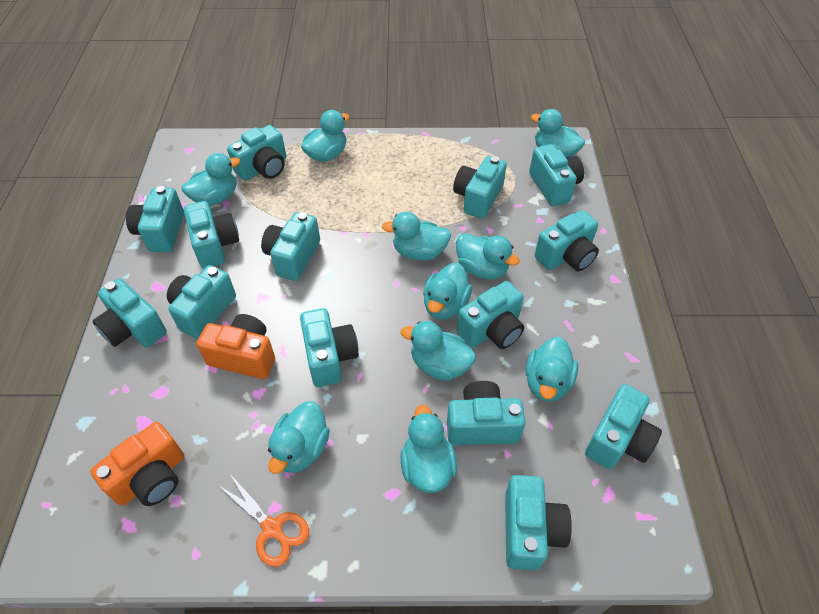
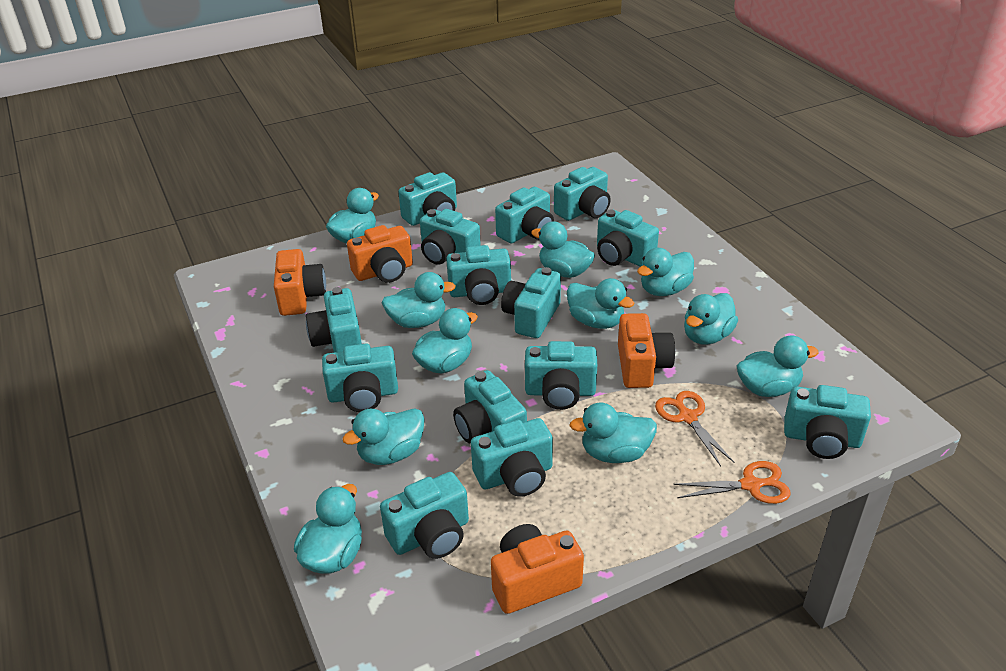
orange camera: [90,422,184,506] [196,314,275,379] = 2 -> [274,249,326,316] [347,225,413,283] [491,524,584,614] [618,313,675,388] = 4
orange scissors: [218,474,309,567] = 1 -> [655,391,735,466] [673,461,791,504] = 2
turquoise duck: [182,153,240,206] [268,401,330,474] [301,110,350,162] [382,212,451,261] [401,321,476,381] [401,405,457,493] [423,263,472,320] [456,233,520,279] [526,337,578,402] [531,109,585,158] = 10 -> [294,484,362,574] [326,188,379,243] [342,408,425,465] [381,272,456,328] [412,308,478,374] [531,221,595,278] [567,278,634,329] [569,403,657,463] [637,248,694,296] [684,293,738,345] [737,335,818,397] = 11

